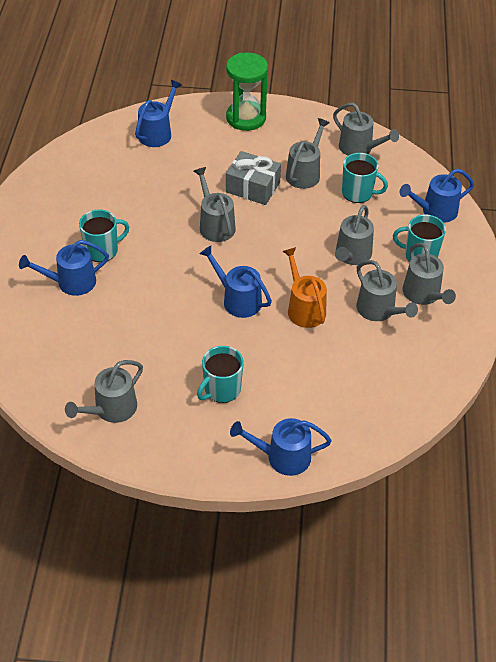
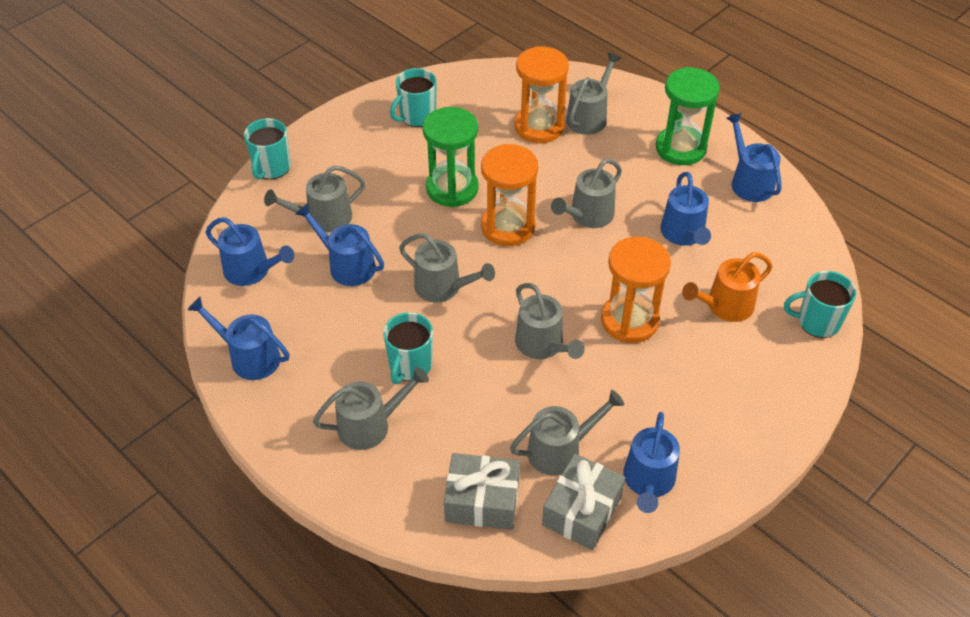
blue watering can: [19,240,109,296] [135,80,182,147] [200,246,272,318] [230,418,331,476] [400,169,474,223] = 5 -> [187,297,289,380] [206,217,294,286] [296,203,384,286] [623,412,680,513] [660,172,711,246] [726,113,782,202] = 6
green hourglass: [226,53,268,131] = 1 -> [422,107,479,207] [656,67,720,165] = 2
grey gift: [226,151,281,205] = 1 -> [444,453,520,530] [542,453,625,550] = 2
orange hourglass: none = 0 -> [481,144,538,246] [514,46,569,143] [601,237,671,343] = 3

